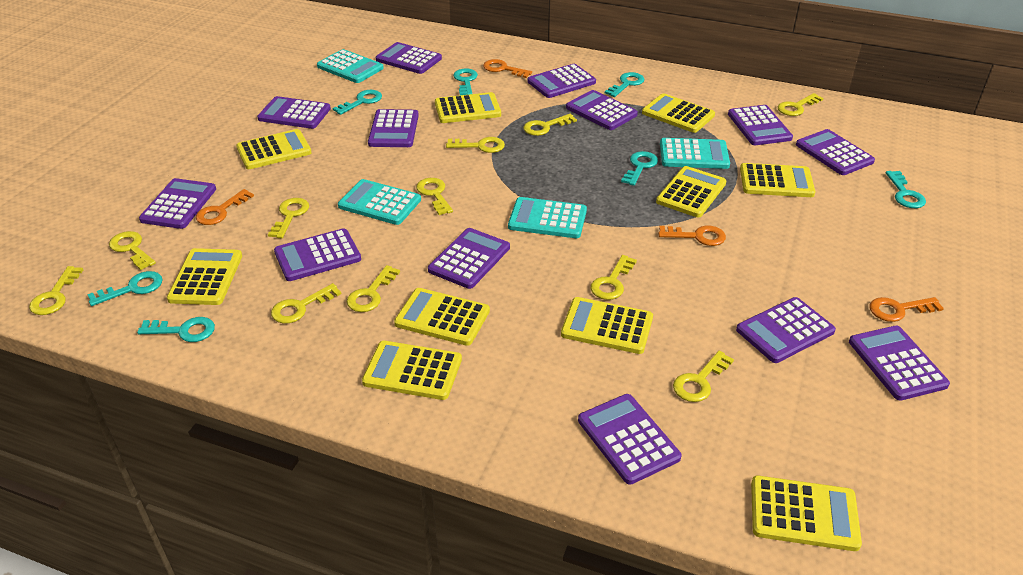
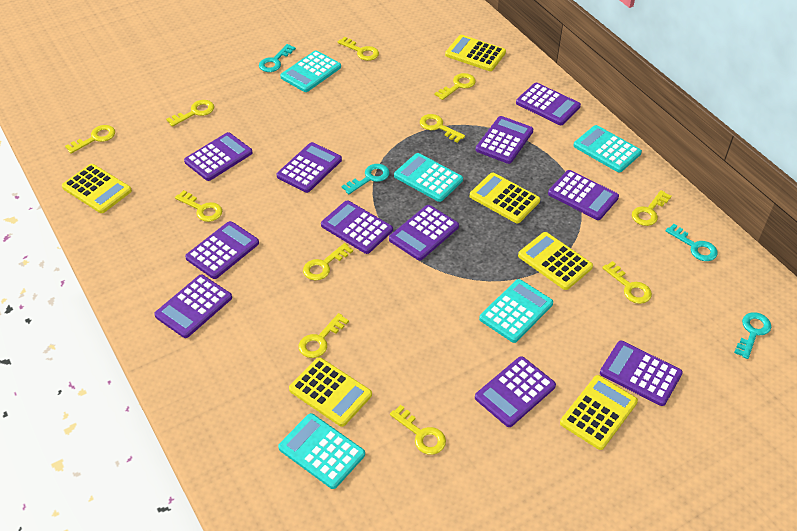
orange key: [196,189,254,225] [483,59,532,78] [658,226,726,246] [870,297,944,322] = 4 -> none = 0
purple calculator: [139,178,216,229] [257,96,331,129] [274,228,361,281] [368,109,419,147] [376,42,442,74] [428,228,510,289] [528,64,596,98] [566,90,638,130] [578,394,682,485] [728,105,793,145] [736,297,836,363] [796,129,875,175] [849,326,950,401] = 13 -> [154,275,232,338] [184,132,253,181] [185,221,259,279] [277,142,342,193] [321,200,393,254] [389,205,459,261] [475,356,556,427] [476,116,533,164] [516,83,581,125] [548,170,619,220] [600,341,683,406] = 11
turquoise calculator: [317,49,384,83] [338,179,421,225] [508,197,587,238] [660,138,730,169] = 4 -> [278,413,365,489] [280,50,341,92] [394,153,463,202] [479,279,553,343] [573,125,642,173] = 5
turquoise key: [87,271,163,306] [137,317,215,342] [333,90,382,115] [453,68,478,95] [605,72,644,97] [621,151,658,186] [886,171,926,208] = 7 -> [259,44,296,72] [341,164,390,194] [665,224,718,261] [734,312,771,359] = 4
yellow calculator: [167,248,242,305] [236,129,311,169] [362,341,462,400] [394,288,490,346] [435,92,501,123] [561,297,653,354] [642,93,715,133] [656,166,726,218] [740,163,815,197] [751,476,862,551] = 10 -> [62,164,132,213] [289,358,372,427] [445,35,506,71] [470,173,540,223] [518,232,593,290] [560,375,638,450] = 6

